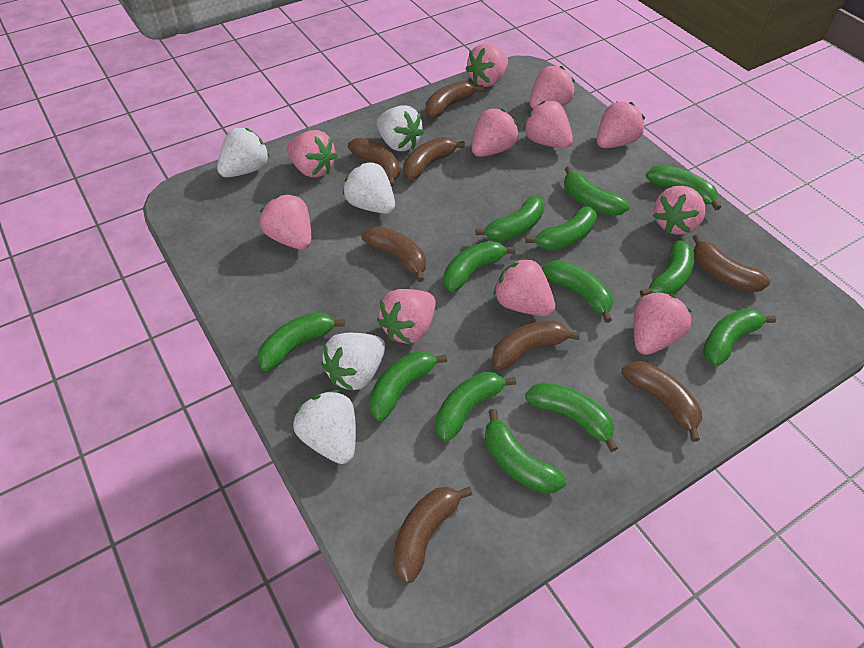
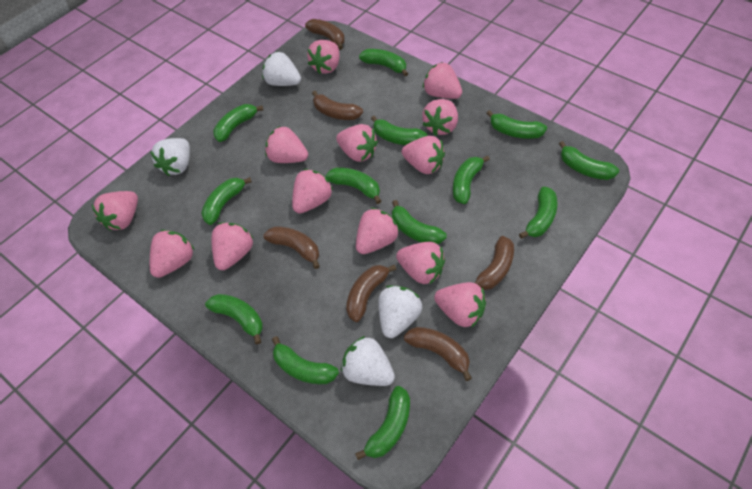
brown banana: [348,138,400,187] [362,226,426,282] [393,487,472,583] [403,137,465,180] [426,80,483,118] [492,321,580,370] [622,361,702,442] [693,234,770,292] = 8 -> [263,226,320,269] [305,19,345,50] [312,91,363,120] [346,265,396,322] [404,327,472,381] [475,236,514,290] = 6
pink strawberry: [260,194,311,250] [287,130,337,178] [377,289,436,344] [465,44,508,87] [472,109,518,157] [493,258,555,316] [523,101,573,148] [530,66,575,109] [597,101,645,148] [634,291,692,355] [653,186,705,234] = 11 -> [92,191,138,231] [150,230,195,278] [211,222,254,270] [265,126,308,163] [292,169,333,214] [307,40,340,74] [336,124,378,162] [356,208,399,254] [396,242,445,285] [402,136,445,174] [422,99,458,136] [423,62,462,99] [434,282,486,328] = 13
white strawberry: [217,127,270,177] [293,390,356,464] [321,333,385,391] [343,162,395,214] [377,105,424,151] = 5 -> [150,138,190,176] [262,51,301,86] [341,336,395,386] [379,286,422,338] = 4

